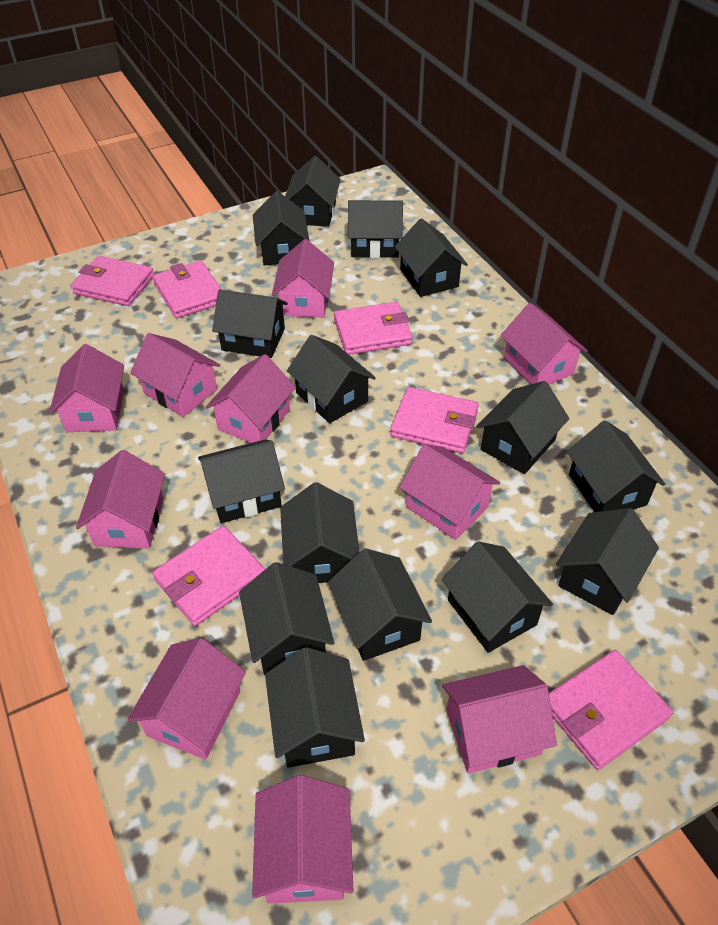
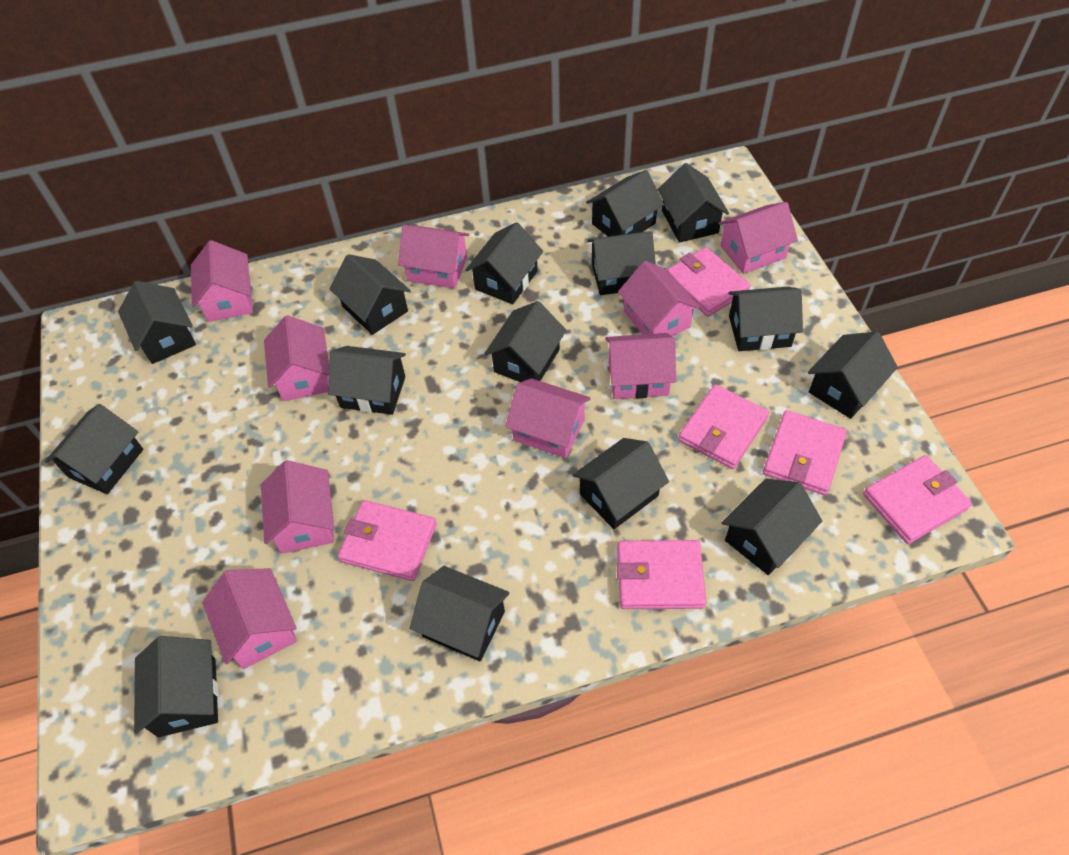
pink house: [49,344,124,432] [76,450,165,549] [127,638,246,760] [130,333,220,417] [206,354,296,443] [252,775,354,903] [272,239,334,318] [400,444,500,540] [442,665,557,774] [501,303,587,384] = 10 -> [191,240,253,322] [202,568,297,669] [261,460,334,554] [264,315,329,401] [398,225,469,289] [505,378,591,458] [605,333,676,399] [618,261,701,336] [718,202,798,274] = 9

